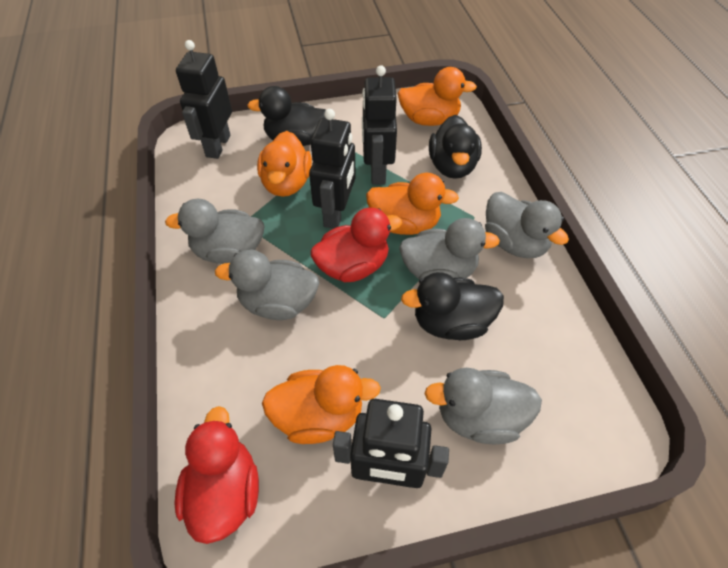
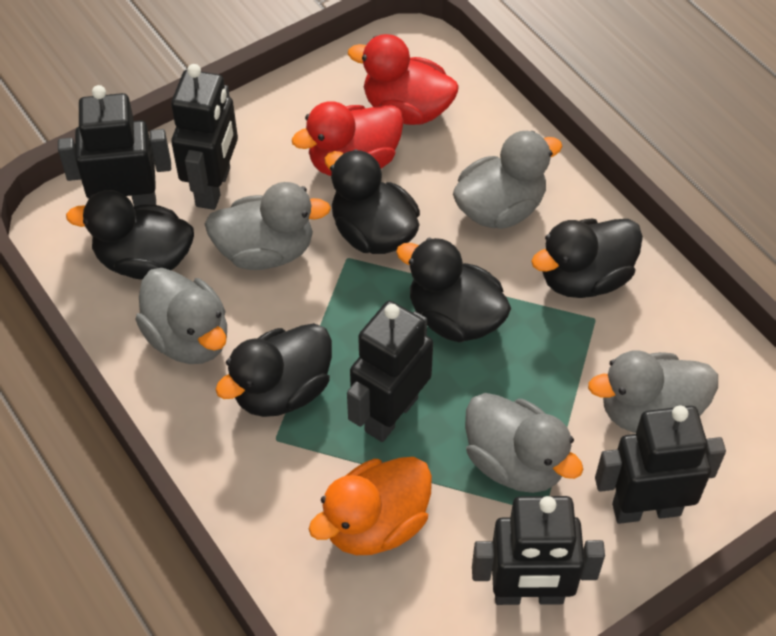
black duck: [247,86,326,146] [401,272,504,340] [429,115,482,179] = 3 -> [66,190,194,280] [216,323,332,417] [325,149,420,254] [396,238,511,342] [531,219,643,298] = 5
black robot: [176,40,232,159] [309,109,356,229] [333,399,449,488] [362,65,397,185] = 4 -> [58,85,171,206] [171,64,238,210] [347,301,433,442] [472,496,605,605] [595,405,726,524] = 5
orange duck: [257,131,312,197] [262,365,381,444] [366,173,459,235] [397,67,477,126] = 4 -> [309,457,432,555] = 1

